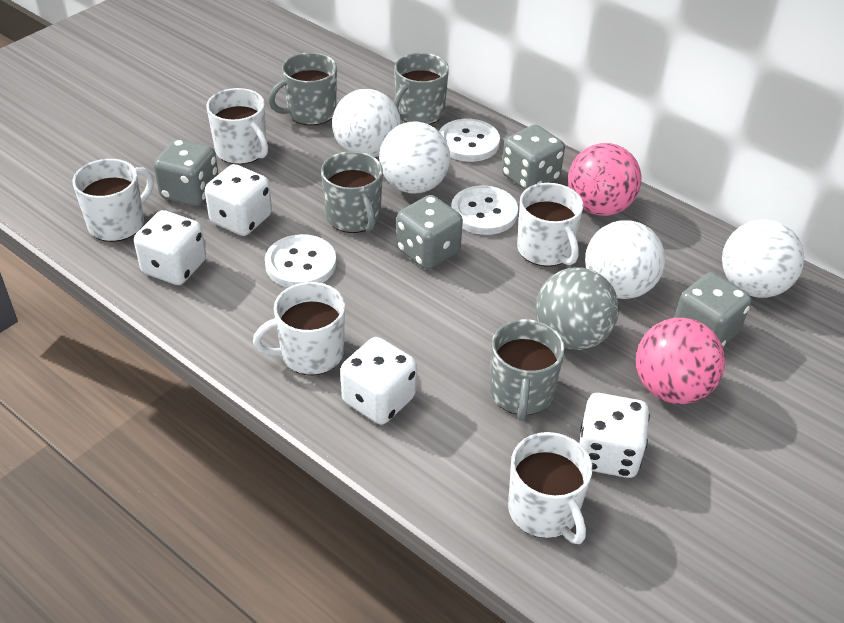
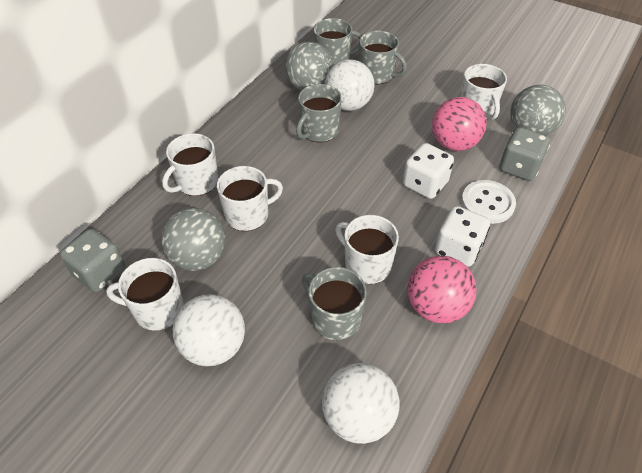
grey ball: [535,267,619,350] = 1 -> [161,208,226,271] [285,42,333,91] [510,85,566,136] = 3
grey dice: [154,139,218,206] [396,195,463,269] [502,125,565,190] [674,272,751,346] = 4 -> [60,229,126,292] [499,127,550,181] = 2
white ball: [332,89,401,157] [379,122,450,194] [585,220,665,299] [722,219,804,298] = 4 -> [173,294,245,366] [322,363,399,444] [325,59,374,111] = 3
white button: [265,234,336,287] [439,119,500,162] [451,185,518,235] = 3 -> [461,180,516,224] = 1
white dice: [134,210,206,285] [205,164,272,236] [340,337,417,425] [579,393,650,478] = 4 -> [403,143,454,199] [435,206,490,267] = 2

